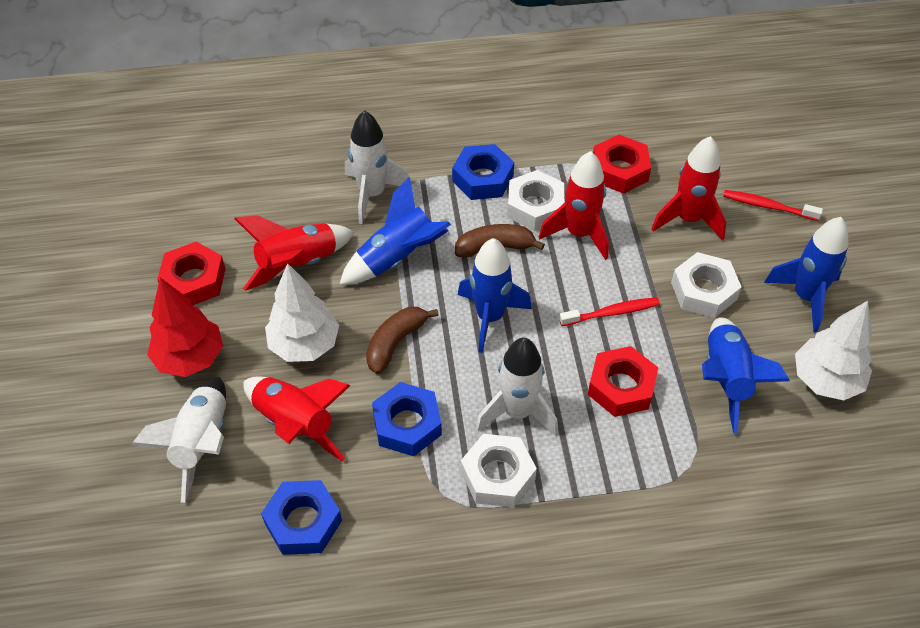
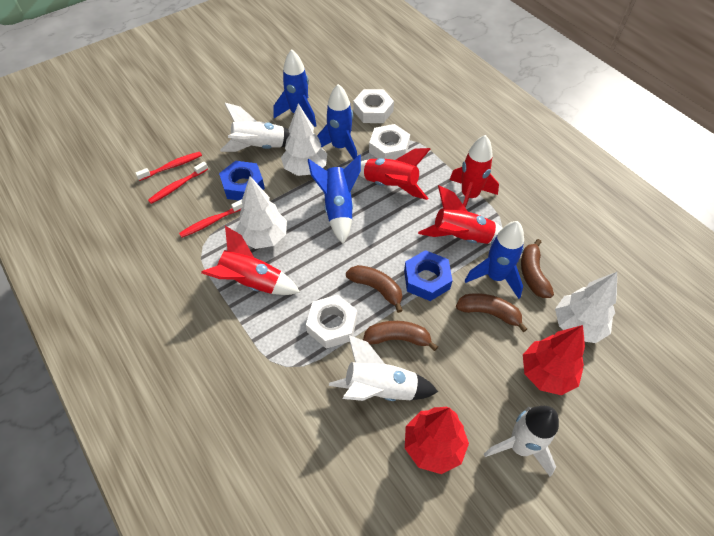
blue nut: [261,480,342,555] [372,382,442,456] [452,144,514,200] = 3 -> [219,161,265,201] [404,250,453,301] = 2
brown banana: [366,307,439,374] [455,224,545,258] = 2 -> [346,265,403,313] [363,321,438,351] [456,293,527,332] [521,239,554,298] = 4
red nut: [157,241,225,306] [588,346,658,417] [593,135,651,194] = 3 -> none = 0
red toothbrush: [559,297,660,326] [723,190,823,221] = 2 -> [135,152,202,181] [148,161,208,204] [179,199,243,238] = 3
red tree: [147,278,223,377] = 1 -> [405,407,469,474] [523,325,585,395] = 2
white tree: [265,263,339,362] [795,301,872,400] = 2 -> [236,176,287,249] [281,103,327,176] [555,272,617,343] = 3

